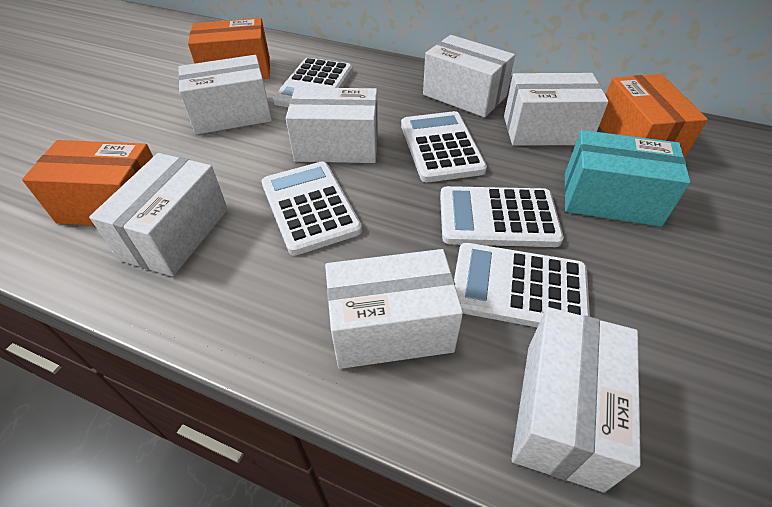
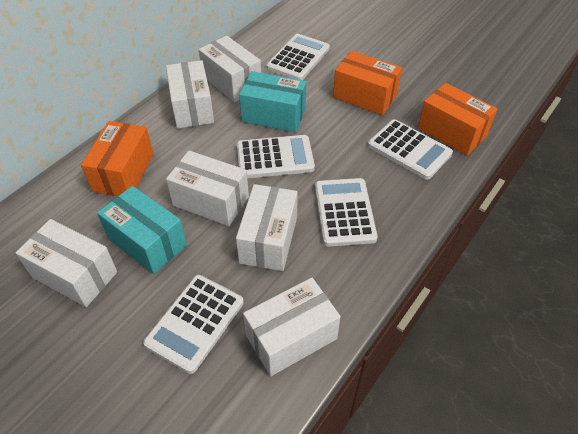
turquoise box: [564,130,691,227] = 1 -> [97,186,187,274] [239,71,306,132] = 2
white box: [89,153,228,276] [178,55,272,134] [286,87,378,163] [325,249,463,369] [423,35,515,117] [504,73,609,146] [511,307,641,492] = 7 -> [16,219,117,307] [166,60,214,129] [166,150,249,226] [198,36,261,102] [236,184,298,271] [243,278,341,376] = 6

